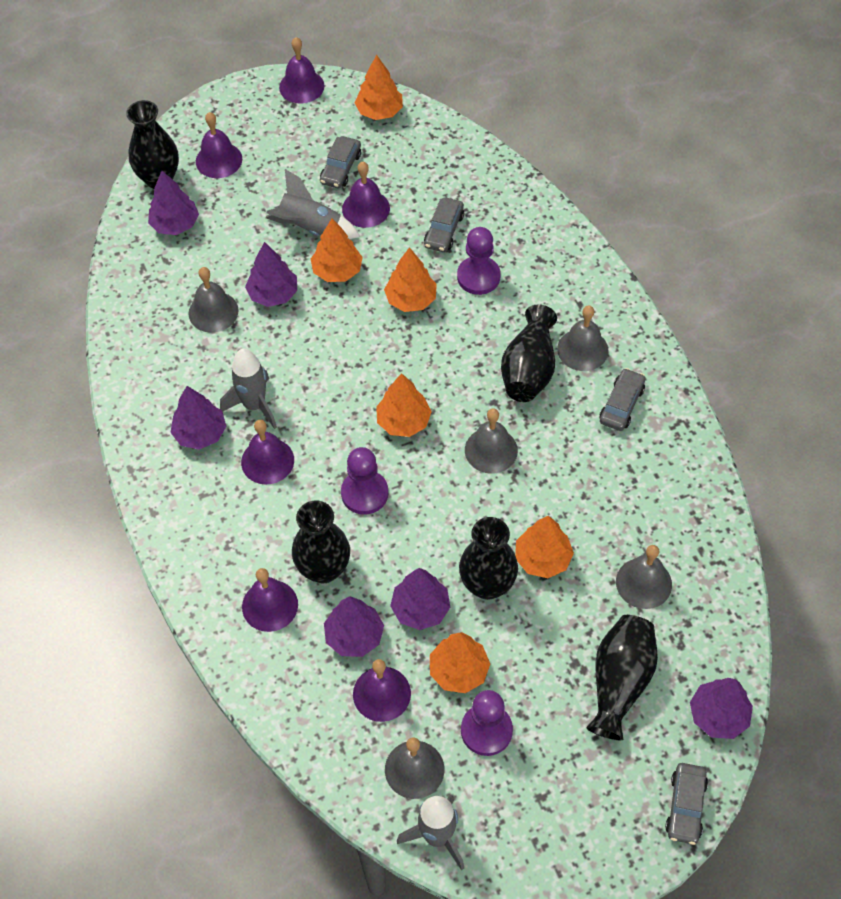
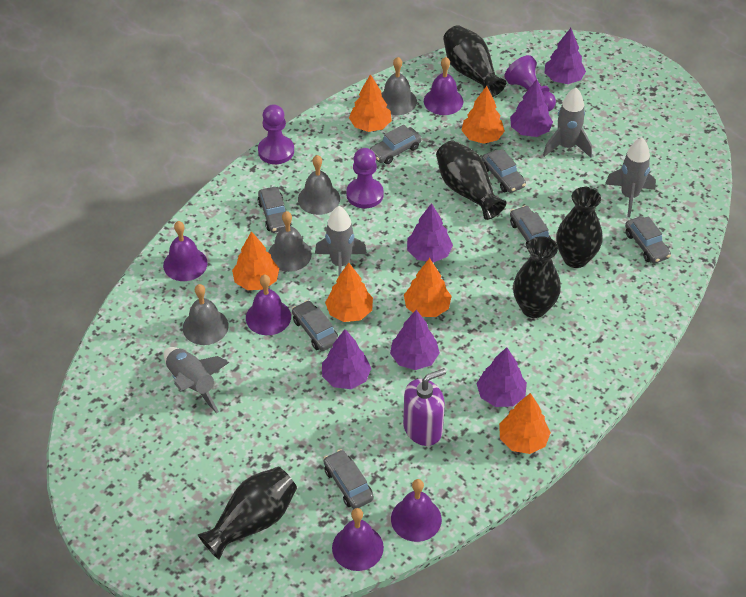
grey bell: [189,267,239,333] [385,737,445,799] [465,408,518,473] [557,306,609,371] [616,545,672,609] = 5 -> [183,284,229,345] [268,211,312,272] [298,155,340,215] [381,57,417,115] = 4
grey car: [320,136,361,188] [424,197,464,252] [599,368,645,431] [665,763,708,845] = 4 -> [258,187,291,233] [292,300,338,351] [324,449,374,509] [370,124,422,164] [482,149,526,193] [510,205,551,247] [625,216,671,263] = 7
grey rocket: [220,349,277,429] [265,169,360,239] [397,795,464,870] = 3 -> [164,347,230,413] [315,206,367,275] [543,88,592,158] [605,138,656,217] = 4
purple bell: [196,112,242,178] [241,420,294,485] [242,568,298,632] [279,37,324,104] [342,162,390,228] [353,659,411,722] = 6 -> [163,221,208,281] [246,275,291,335] [332,508,384,571] [391,479,442,542] [424,57,463,115] = 5
purple soap dispenser: none = 0 -> [403,368,446,446] = 1

